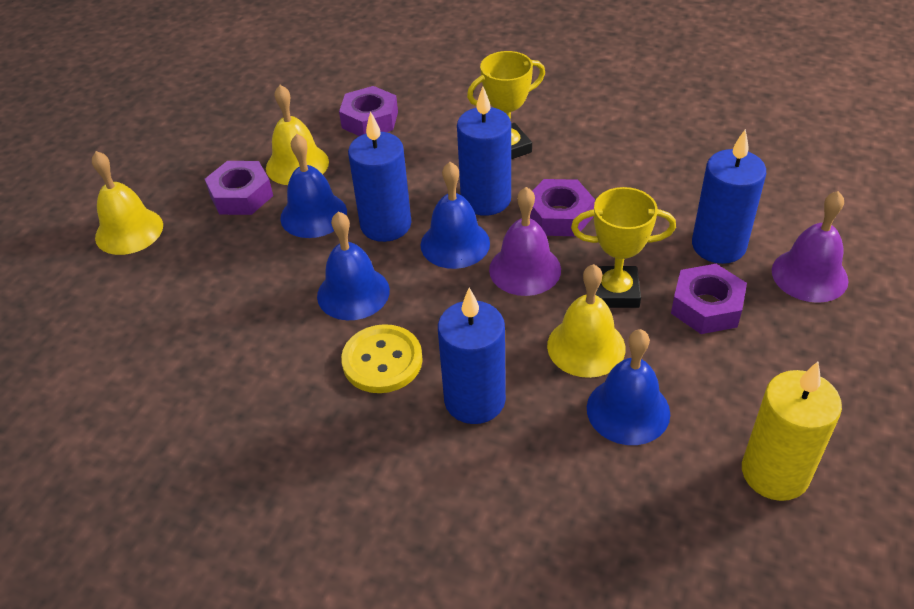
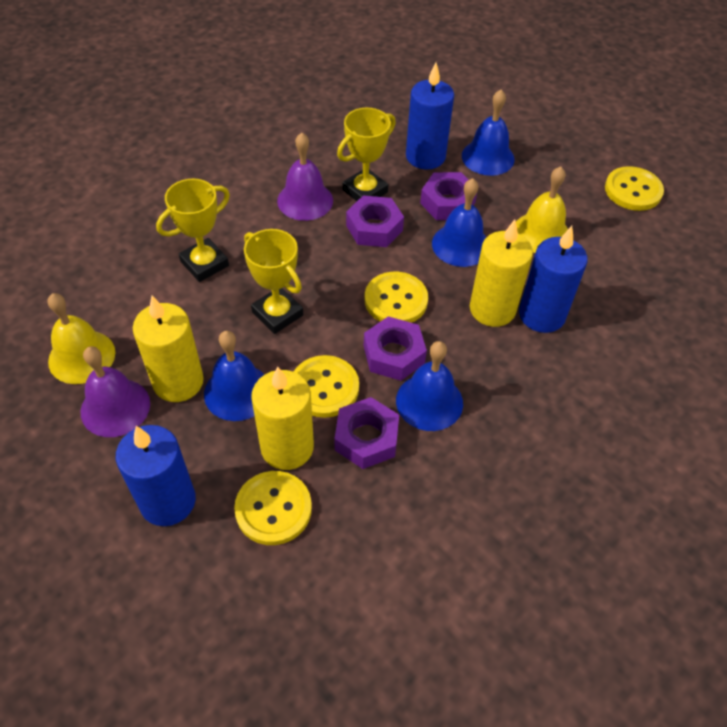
blue candle: [348,111,411,242] [438,288,506,424] [457,86,511,216] [692,129,766,264] = 4 -> [116,425,196,526] [406,63,454,169] [519,226,588,333] = 3
yellow bell: [92,151,163,255] [266,85,329,185] [547,264,626,378] = 3 -> [47,293,115,384] [516,167,568,253] = 2
yellow button: [341,324,423,393] = 1 -> [234,471,312,545] [294,355,359,418] [364,272,428,323] [605,166,664,211] = 4
yellow candle: [742,362,842,501] = 1 -> [133,296,204,402] [251,367,314,470] [470,220,533,327] = 3
yellow trophy: [467,51,545,159] [571,187,676,308] = 2 -> [156,179,230,282] [244,229,303,334] [337,108,396,201] = 3

